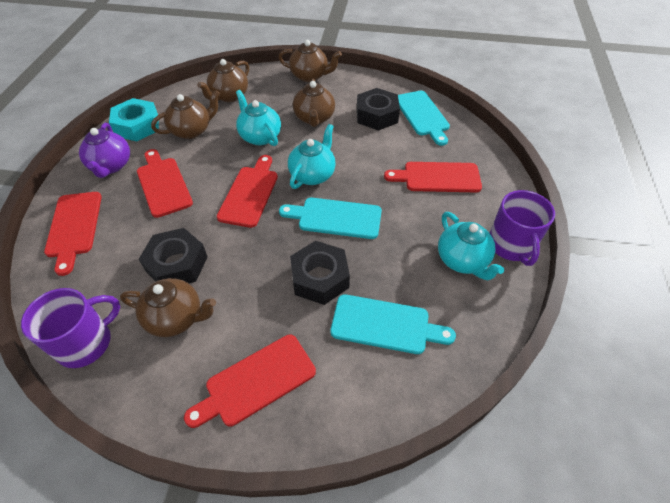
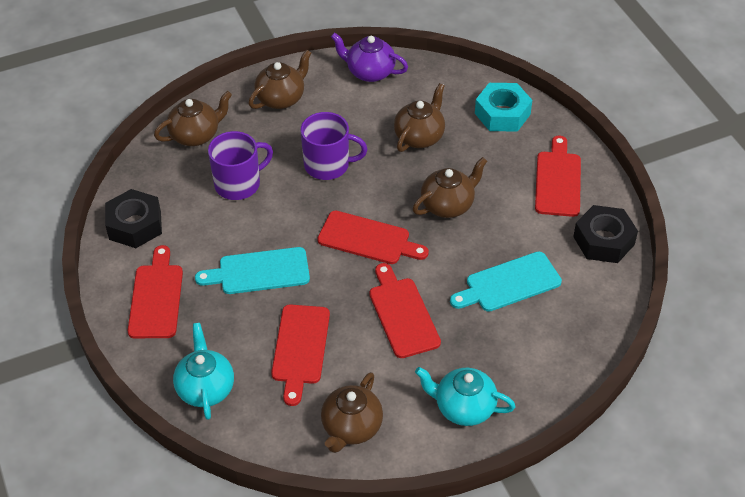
black nut: [139,228,208,283] [290,241,350,305] [357,88,400,131] = 3 -> [105,189,162,248] [573,205,638,263] = 2
turquoise cutting board: [279,198,382,239] [331,294,456,354] [398,91,450,146] = 3 -> [195,247,310,294] [450,251,562,311] = 2
turquoise teapot: [236,90,281,146] [288,124,336,189] [438,212,504,280] = 3 -> [173,323,234,420] [415,367,516,426] = 2

